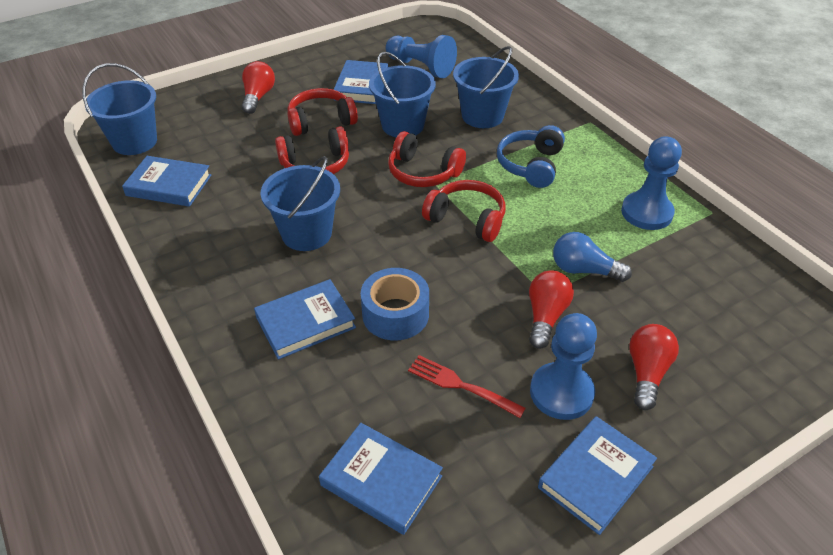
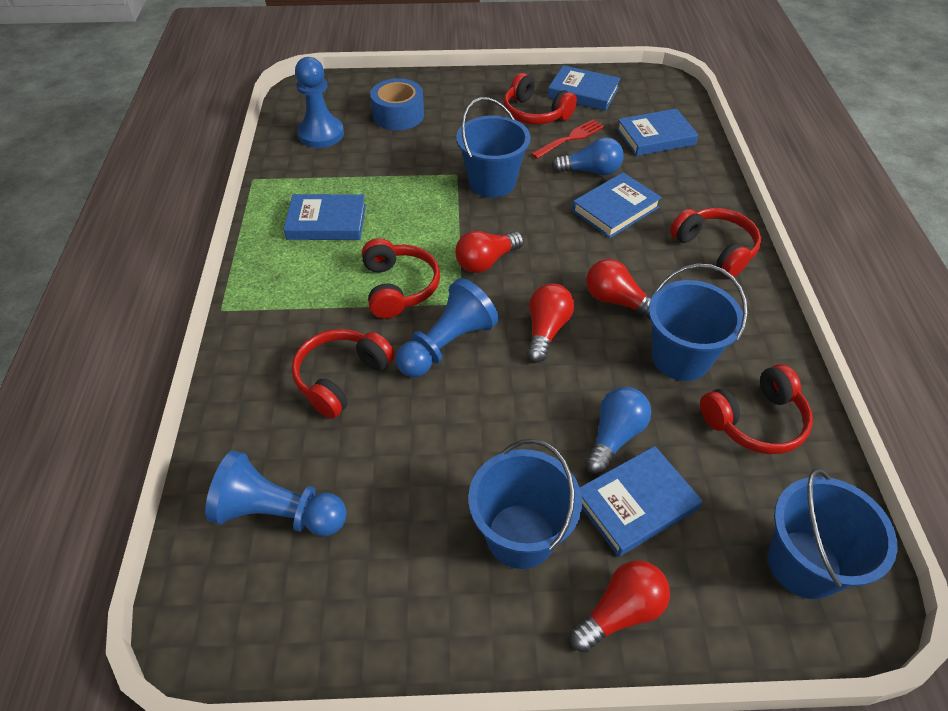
blue headphones: [497,125,565,188] = 1 -> none = 0
blue light bulb: [553,232,632,282] = 1 -> [552,137,624,175] [585,387,651,474] = 2
red headphones: [275,126,349,174] [288,88,358,136] [388,131,466,187] [422,180,506,242] = 4 -> [292,329,395,419] [362,238,440,319] [504,73,577,124] [670,208,761,277] [700,364,813,454] = 5
red light bulb: [242,61,275,114] [529,270,574,349] [629,324,679,410] = 3 -> [455,231,524,273] [527,283,574,363] [570,560,670,653] [586,259,651,320] = 4

